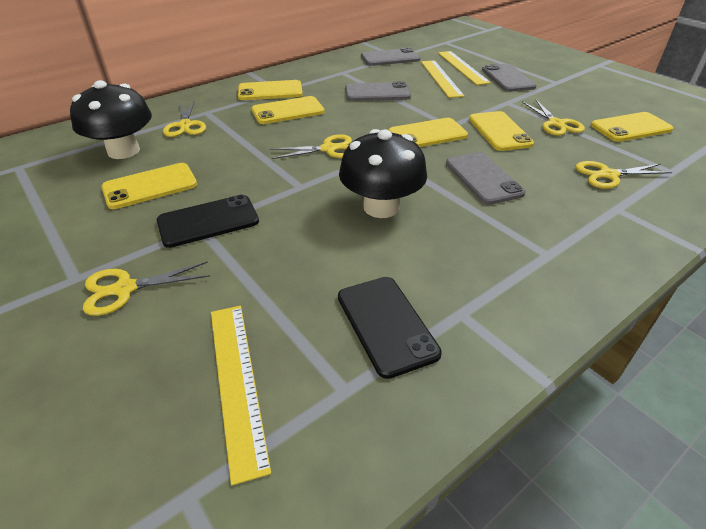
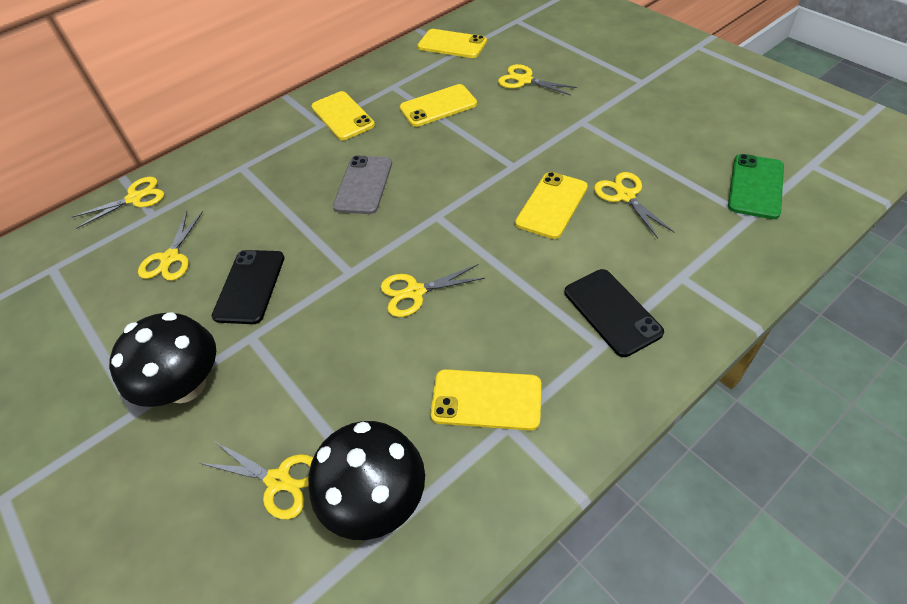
green phone: none = 0 -> [728,154,784,219] = 1
grey phone: [345,81,411,101] [361,47,420,66] [446,152,525,205] [482,64,536,92] = 4 -> [333,156,392,214] = 1
yellow phone: [101,163,197,209] [238,80,303,100] [251,96,325,124] [388,118,468,147] [469,111,534,151] [591,112,673,142] = 6 -> [312,91,375,140] [400,84,477,127] [417,29,487,58] [431,369,541,431] [515,172,588,239] = 5
yellow ruler: [211,306,271,485] [421,60,464,98] [438,51,491,85] = 3 -> none = 0
yellow scissors: [83,261,210,316] [163,101,206,137] [270,134,352,159] [522,99,585,136] [576,161,673,189] = 5 -> [72,177,164,229] [138,211,203,281] [200,441,313,519] [381,264,485,317] [498,64,577,96] [594,172,674,238] = 6

